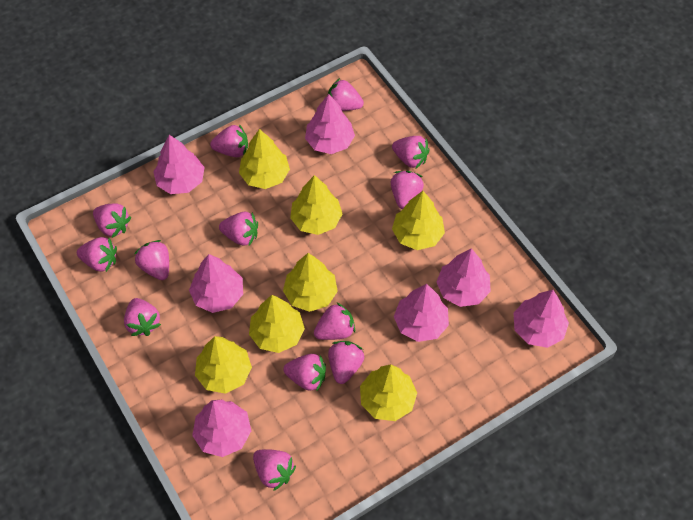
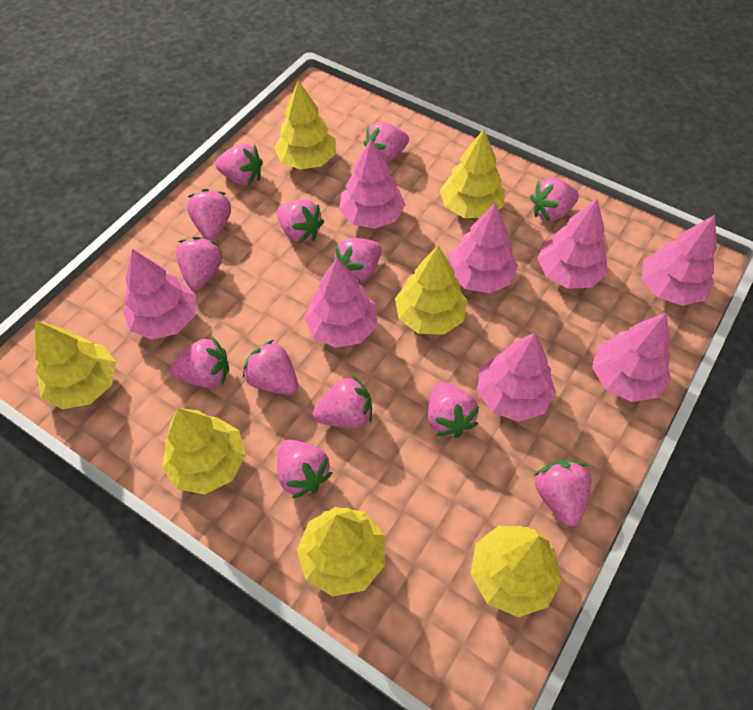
pink tree: [153,135,205,194] [189,254,243,313] [192,399,251,457] [305,94,355,154] [394,284,449,342] [437,248,491,307] [513,290,569,348] = 7 -> [123,249,196,340] [304,258,377,348] [339,139,405,229] [449,203,518,293] [477,333,556,422] [537,199,608,289] [592,313,671,402] [642,215,717,306] = 8

